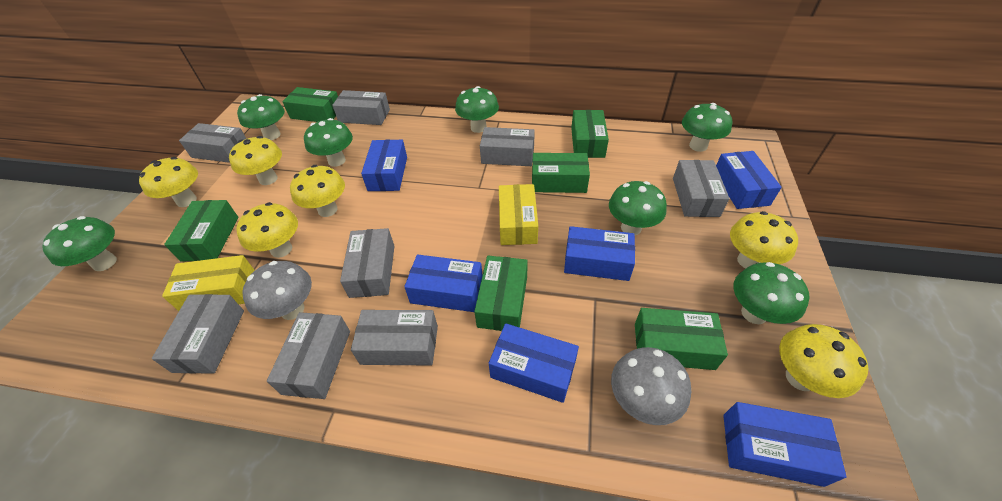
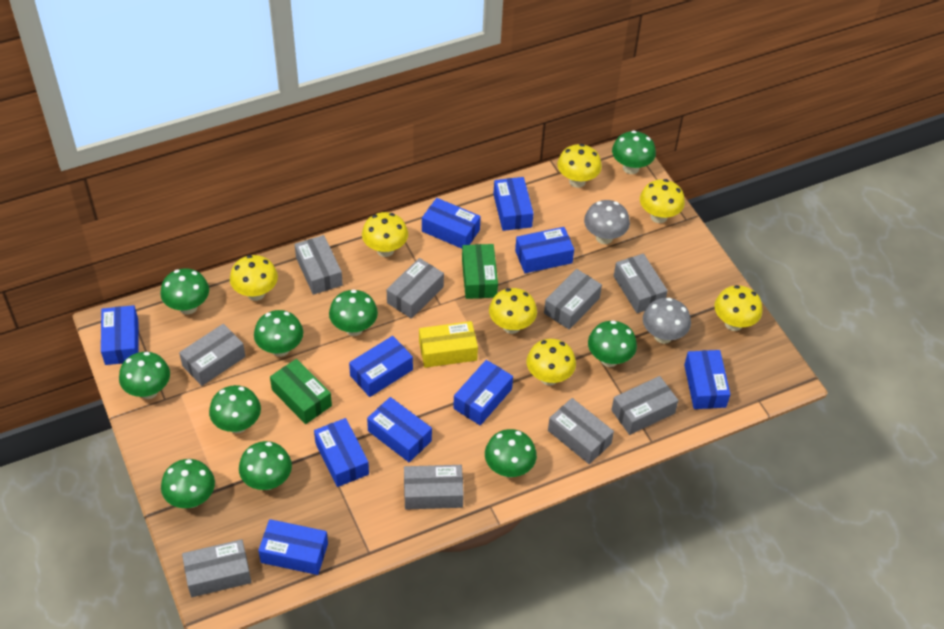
blue box: [361,140,407,191] [404,255,483,312] [489,323,579,403] [564,226,635,281] [716,151,782,209] [723,402,847,487] = 6 -> [101,305,139,365] [258,519,328,575] [314,418,369,487] [349,336,413,397] [367,397,432,462] [422,198,481,249] [453,360,513,425] [493,177,534,231] [515,227,574,273] [684,350,730,409] = 10
green box: [164,200,239,262] [282,87,338,122] [474,256,528,331] [532,153,590,193] [571,110,609,158] [635,308,728,370] = 6 -> [270,359,332,424] [462,244,498,299] = 2
green mushroom: [42,216,117,271] [237,94,285,140] [304,118,353,167] [455,86,499,133] [609,181,667,235] [682,103,732,152] [733,262,810,324] = 7 -> [119,352,170,399] [160,268,209,315] [161,459,215,508] [209,385,261,433] [239,441,292,490] [254,310,303,357] [329,290,378,336] [485,429,537,478] [588,320,637,367] [612,130,656,174] = 10
grey box: [152,294,244,374] [179,123,247,163] [267,312,350,399] [332,90,390,125] [340,228,394,298] [351,310,438,366] [480,127,535,166] [673,160,730,217] = 8 -> [179,324,245,386] [182,539,251,597] [295,235,343,295] [387,258,444,319] [404,465,464,510] [544,269,602,330] [548,398,614,464] [611,376,678,435] [614,254,668,313] = 9
yellow box: [162,255,255,311] [499,184,538,245] = 2 -> [419,321,478,368] = 1
yellow mushroom: [139,157,198,207] [229,136,282,185] [236,202,298,258] [290,165,345,217] [730,211,798,268] [779,324,868,398] = 6 -> [230,255,278,301] [362,212,408,257] [489,288,537,334] [527,339,576,385] [557,144,602,188] [640,179,685,223] [714,285,762,331] = 7

